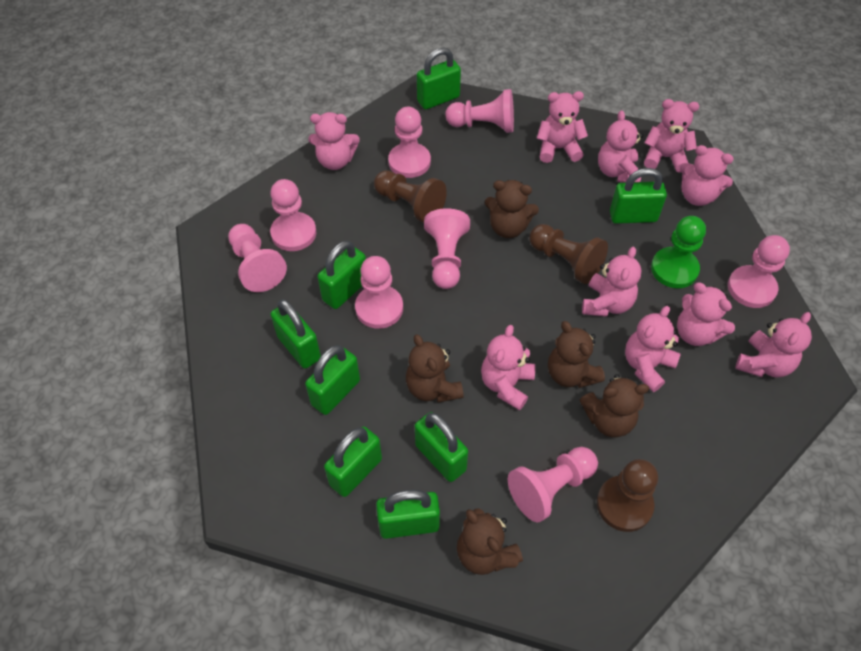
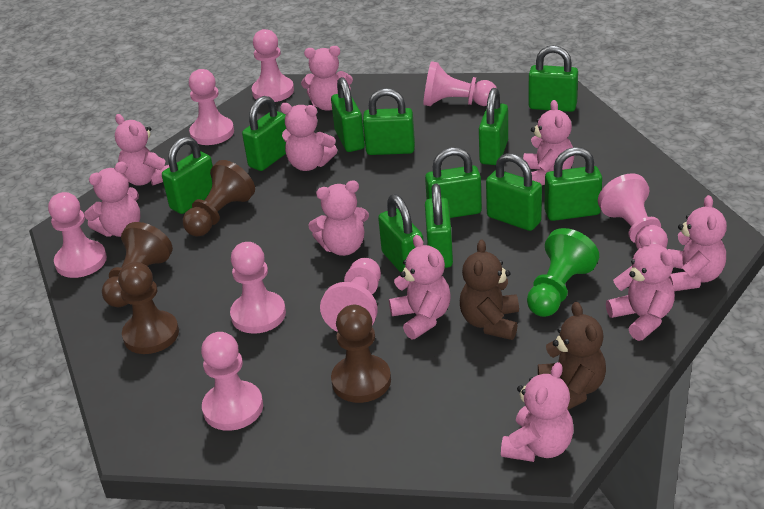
brown pawn: [374,170,447,223] [529,224,608,284] [597,459,658,532] = 3 -> [102,222,173,307] [118,262,179,354] [183,160,255,237] [331,305,391,403] = 4
brown teddy bear: [406,334,464,403] [457,508,523,575] [485,180,539,238] [548,321,605,388] [580,374,649,437] = 5 -> [460,240,519,340] [538,302,606,410] = 2
green padlock: [271,299,321,369] [305,345,360,415] [317,241,366,309] [324,427,382,497] [376,490,440,539] [415,412,468,482] [417,48,461,110] [610,168,667,224] = 8 -> [162,137,213,214] [242,96,286,171] [331,77,365,152] [363,88,415,155] [378,194,424,273] [425,147,482,218] [425,184,453,268] [479,88,508,165] [486,153,542,231] [529,45,578,112] [545,147,602,221] = 11

